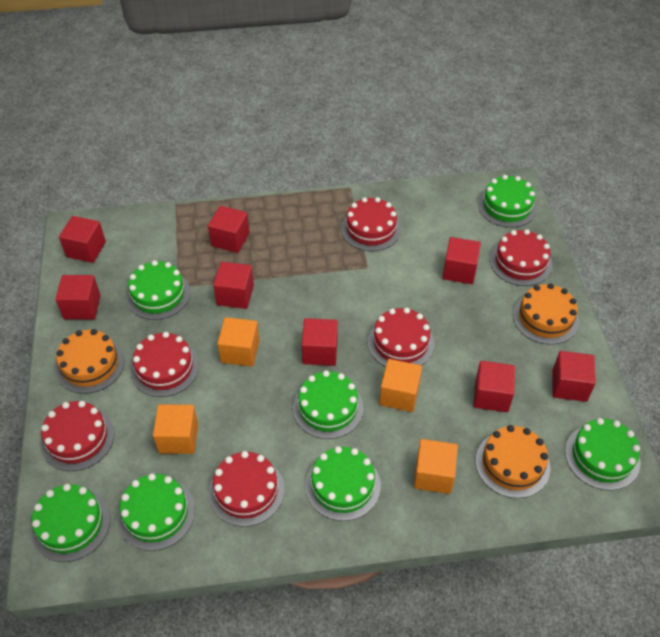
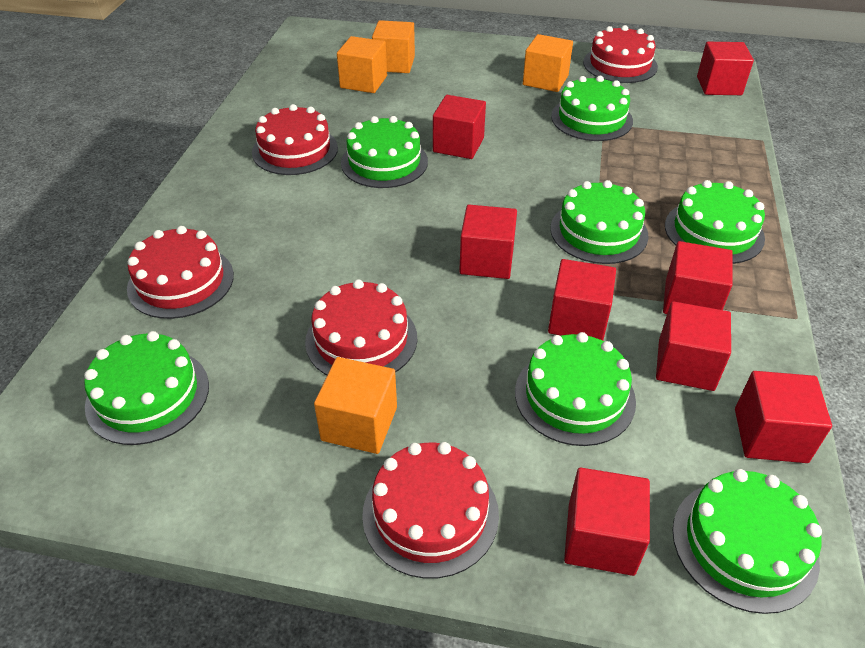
orange cake: [55,329,125,394] [476,425,550,498] [513,283,579,345] = 3 -> none = 0
red cake: [40,401,114,471] [130,332,199,397] [208,451,284,527] [341,197,401,251] [368,308,435,367] [490,229,552,286] = 6 -> [127,226,234,319] [252,104,338,175] [305,279,417,375] [362,442,499,579] [583,25,658,83] = 5

